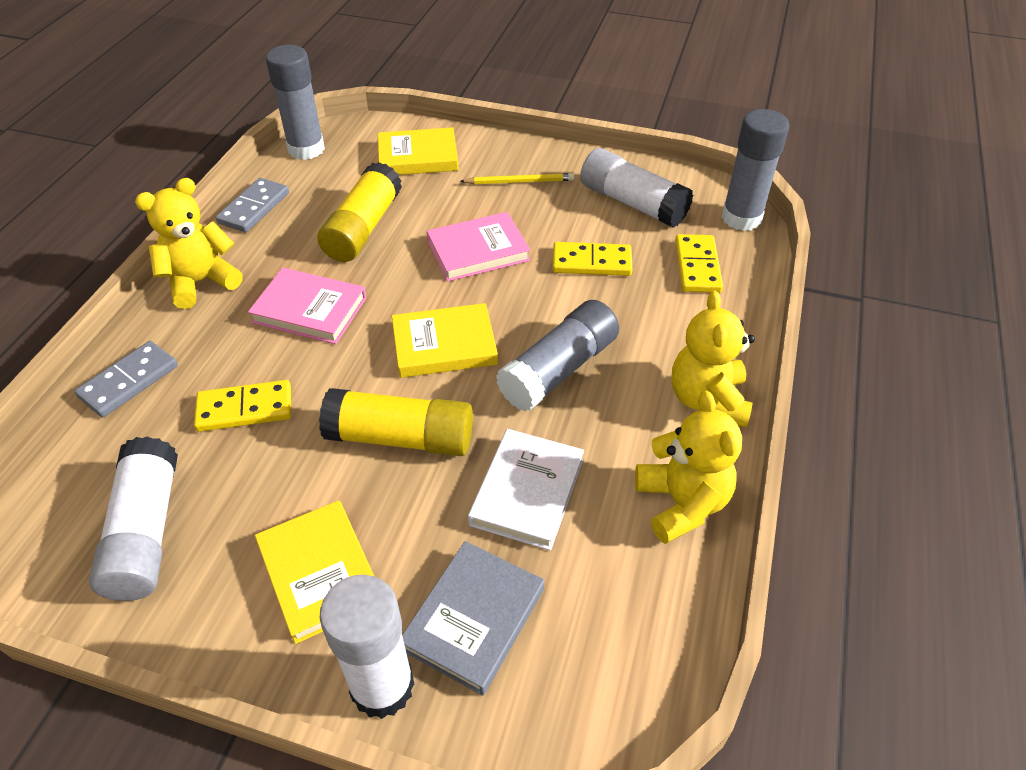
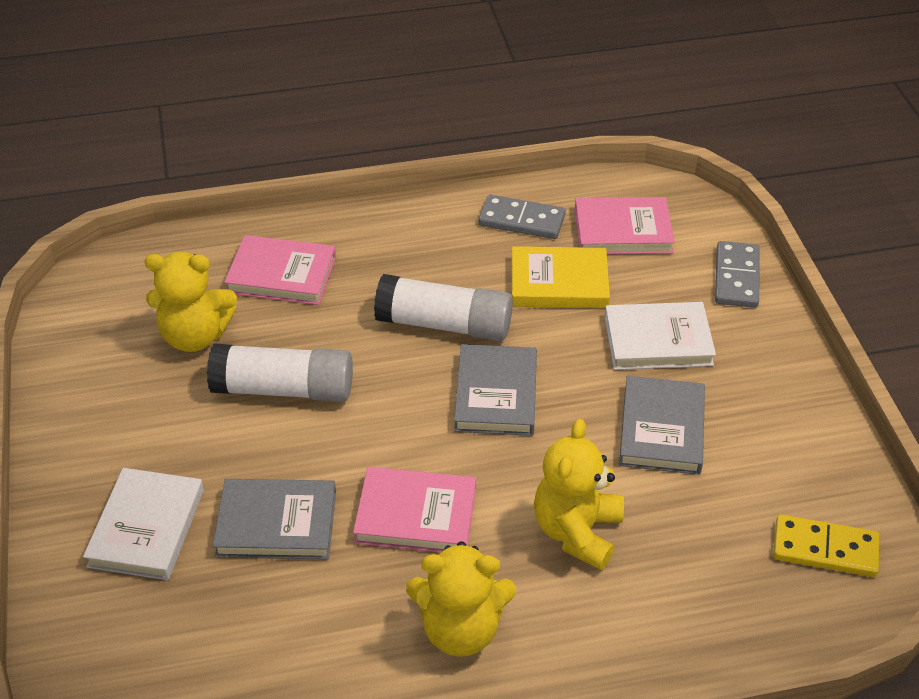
grey book: [402,541,544,696] = 1 -> [213,479,336,560] [454,344,537,436] [619,376,705,475] = 3
grey glue stick: [266,45,325,160] [496,300,619,412] [721,109,789,231] = 3 -> none = 0
pink book: [248,268,366,344] [427,212,530,282] = 2 -> [224,235,336,305] [353,467,476,553] [575,197,675,255] = 3
white book: [468,429,584,551] = 1 -> [83,468,204,580] [604,302,716,370] = 2
white glue stick: [89,436,178,601] [320,575,414,719] [580,148,693,228] = 3 -> [207,343,353,402] [374,274,513,341] = 2
yellow book: [255,500,375,644] [378,127,459,175] [392,303,498,378] = 3 -> [512,246,610,308] = 1
yellow domino: [194,380,291,432] [552,242,632,276] [675,234,723,293] = 3 -> [773,514,879,577] = 1
yellow glue stick: [317,162,402,262] [319,388,473,456] = 2 -> none = 0
yellow pencil: [460,173,574,184] = 1 -> none = 0

